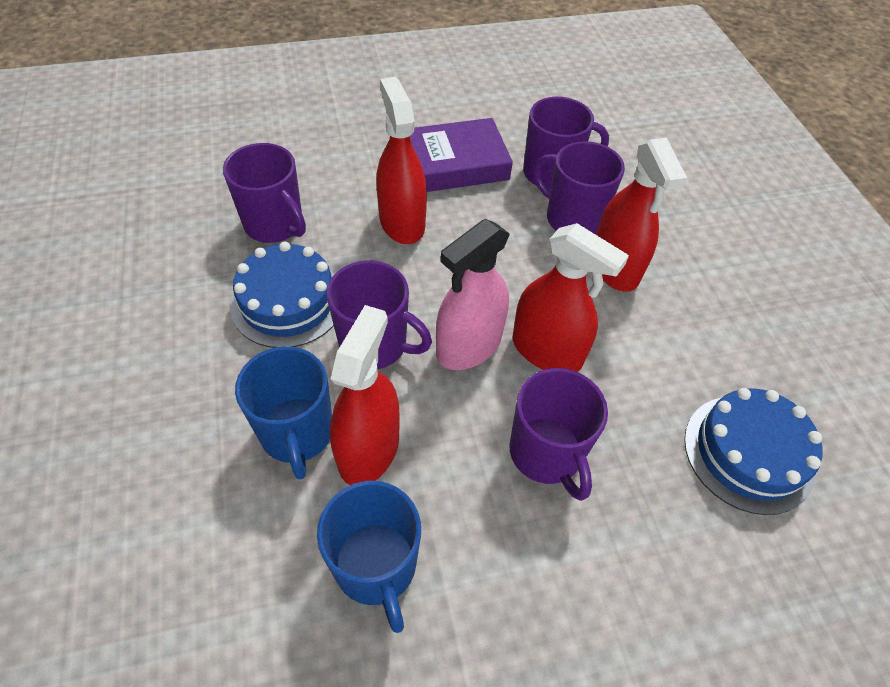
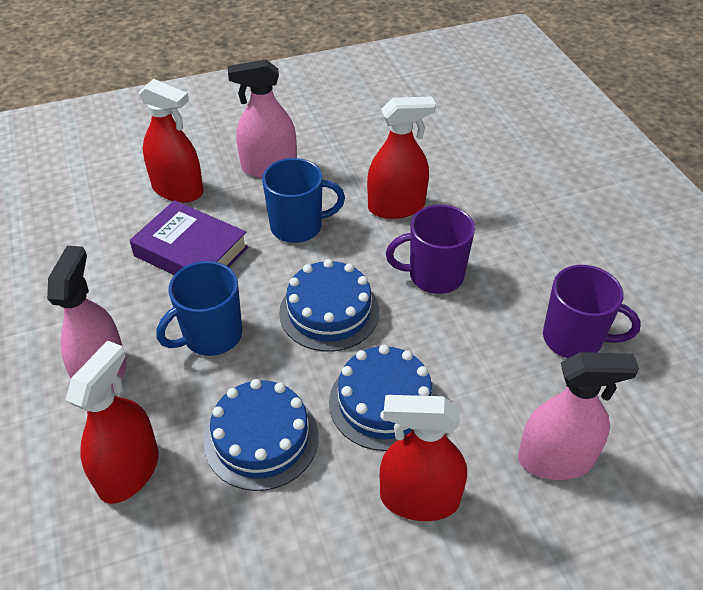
blue cake: [230,242,335,348] [684,388,822,515] = 2 -> [204,379,319,491] [279,259,379,352] [329,345,438,451] = 3
pink spray bottle: [436,219,510,370] = 1 -> [47,246,127,392] [228,59,297,178] [518,352,639,480] = 3
purple mug: [223,143,306,243] [327,260,432,369] [509,368,608,501] [523,97,609,190] [533,141,625,234] = 5 -> [386,205,475,294] [543,265,641,358] = 2

